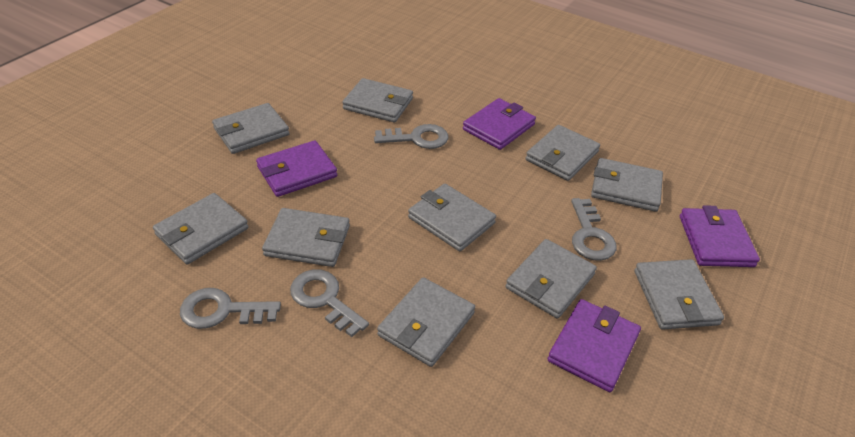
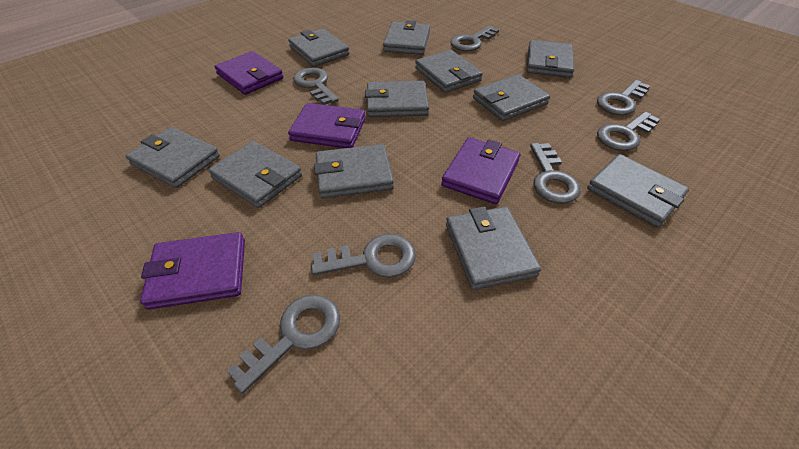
grey key: [180,288,281,329] [290,269,369,337] [374,124,448,149] [571,198,617,261] = 4 -> [227,295,340,394] [293,68,339,105] [311,234,416,277] [450,26,499,51] [530,143,581,204] [597,80,650,115] [597,111,660,151] = 7
grey wallet: [153,193,249,264] [212,103,290,154] [262,208,350,267] [342,78,413,122] [377,277,475,367] [408,184,496,252] [506,239,597,319] [526,125,600,181] [591,158,663,212] [634,259,724,330] = 10 -> [126,127,220,188] [208,141,302,208] [288,28,349,67] [314,144,394,198] [365,81,429,117] [383,20,430,55] [415,50,483,93] [446,206,541,290] [473,74,550,121] [527,40,574,78] [587,154,689,228] = 11

